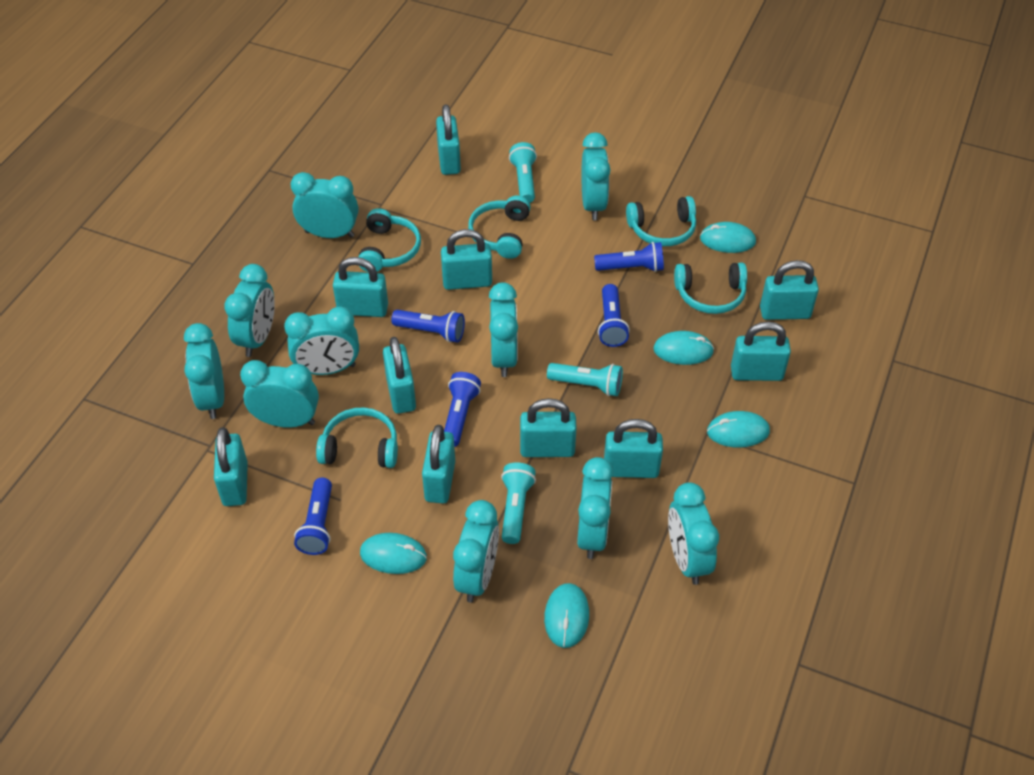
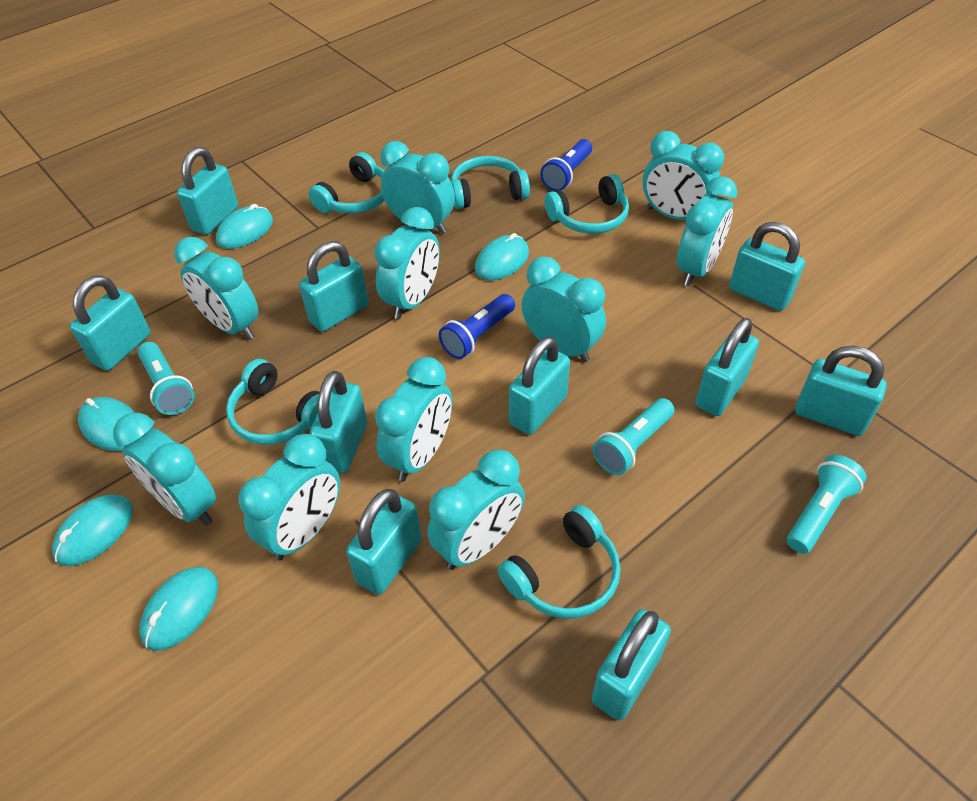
blue flashlight: [294,478,332,555] [391,310,465,343] [444,372,481,447] [594,242,664,272] [598,284,630,347] = 5 -> [439,294,515,359] [540,139,592,191] = 2

